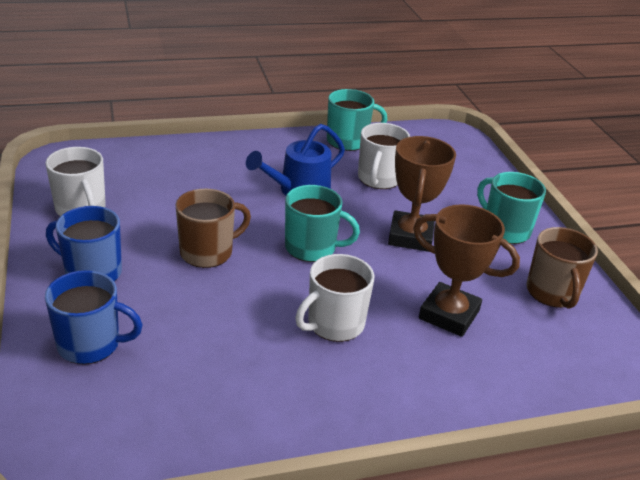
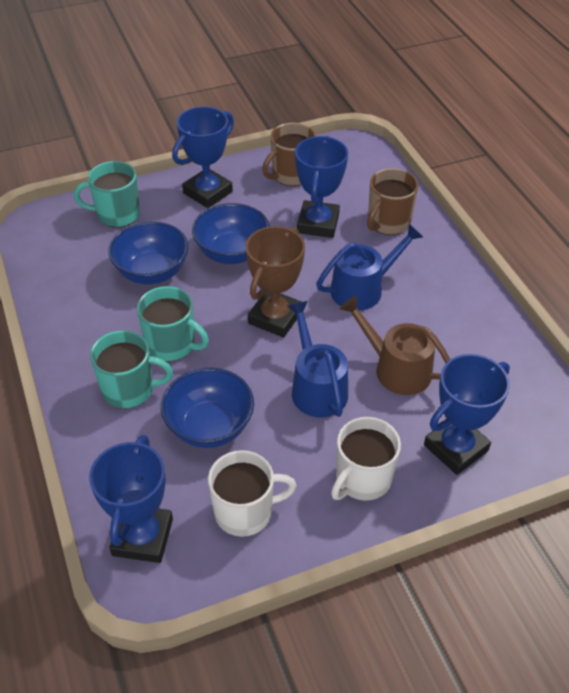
blue bowl: none = 0 -> [108,221,188,284] [161,368,254,448] [192,203,270,264] = 3
blue mug: [45,270,143,365] [46,206,122,282] = 2 -> none = 0
blue trophy: none = 0 -> [89,435,173,563] [172,106,234,208] [295,136,348,238] [424,354,510,475] = 4
blue watering can: [246,124,345,196] = 1 -> [288,301,348,417] [316,224,423,311] = 2
brown trophy: [388,136,456,252] [413,204,520,337] = 2 -> [245,226,305,338] = 1
brown watering can: none = 0 -> [340,296,450,395] = 1
white mug: [46,147,106,216] [295,254,374,342] [358,123,410,189] = 3 -> [208,450,297,537] [331,417,401,501] = 2

